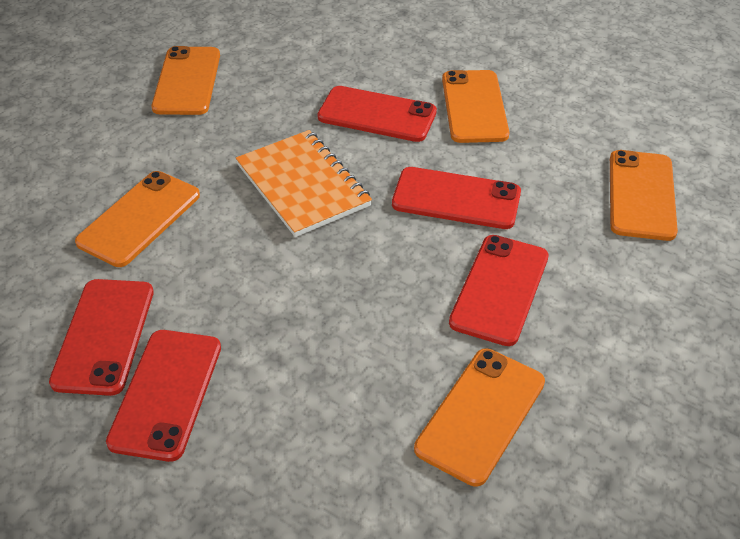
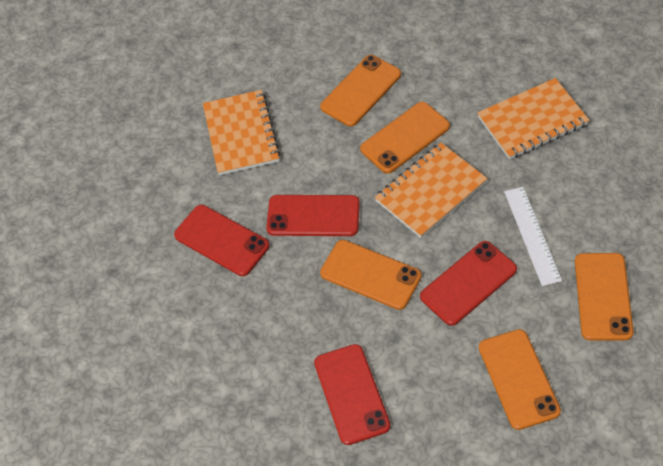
orange notebook: [236,130,372,237] = 1 -> [203,90,280,175] [375,143,488,238] [477,78,589,159] = 3
red phone: [49,279,154,396] [106,330,221,462] [317,86,437,142] [392,167,521,229] [449,235,549,346] = 5 -> [174,205,270,276] [266,195,360,236] [314,344,391,445] [420,241,517,326] = 4
white ruler: none = 0 -> [504,187,562,286] = 1

